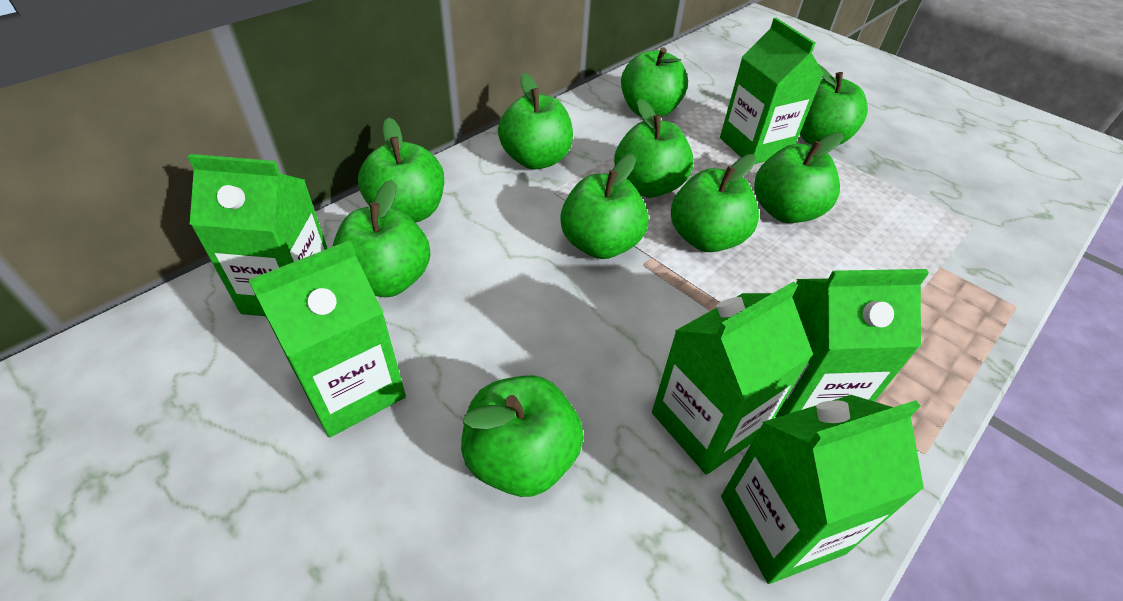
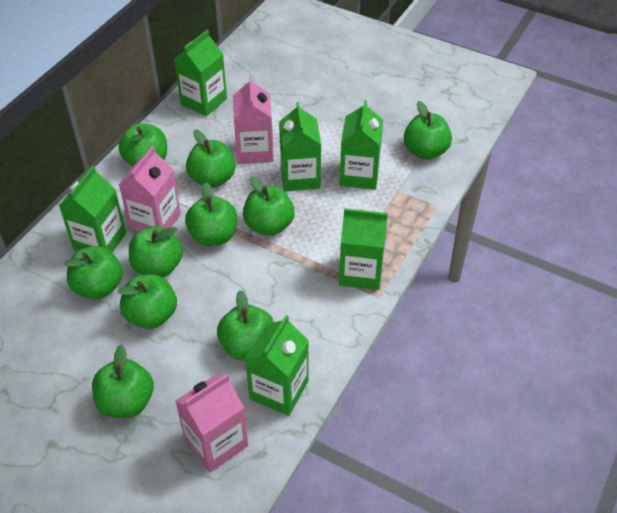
pink carton: none = 0 -> [119,146,181,232] [175,374,248,472] [233,76,274,164] = 3

